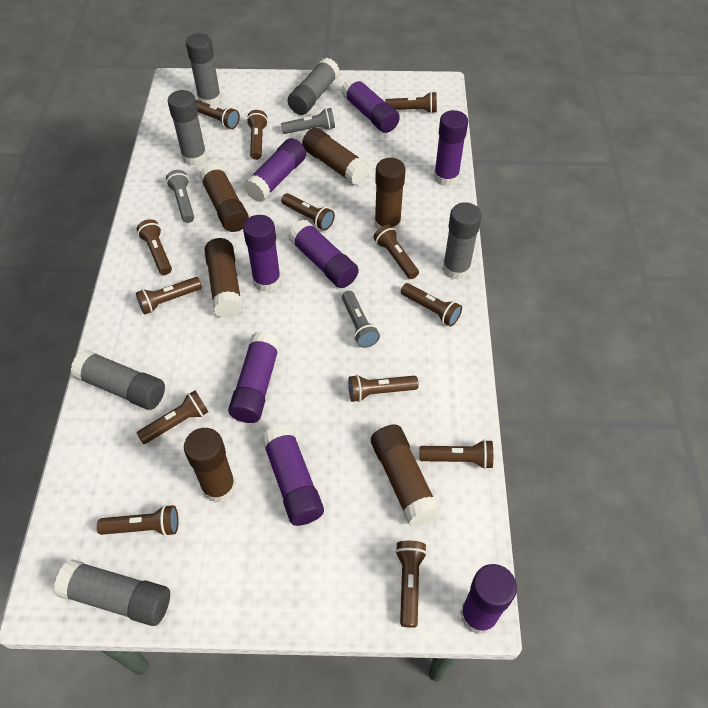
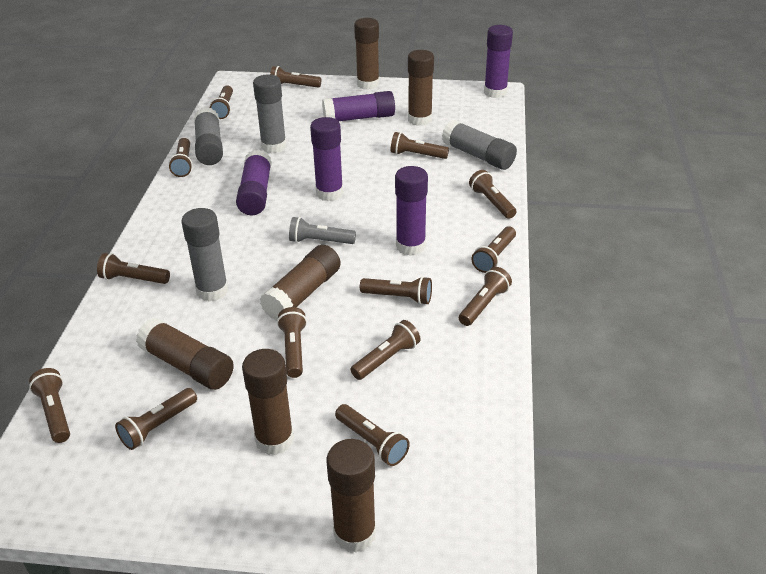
brown flashlight: [97,505,178,536] [136,277,202,314] [137,219,172,275] [137,390,208,444] [196,100,240,129] [247,110,268,160] [281,193,335,231] [348,375,419,402] [373,225,419,279] [385,92,437,113] [395,541,427,628] [401,283,462,327] [420,440,493,469] = 13 -> [29,368,70,443] [97,253,170,284] [115,388,197,450] [169,138,193,177] [210,86,233,119] [270,66,321,88] [277,307,307,378] [335,404,410,466] [351,320,420,380] [360,276,432,305] [391,132,449,159] [459,267,512,326] [469,170,517,219] [472,226,516,273] = 14
grey flashlight: [166,170,194,223] [281,108,335,134] [342,291,380,348] = 3 -> [289,217,356,244] = 1
grey glue stick: [54,559,170,626] [71,349,165,410] [168,90,207,166] [186,33,221,106] [288,58,340,115] [443,202,482,280] = 6 -> [181,208,228,302] [194,107,223,165] [253,75,287,153] [442,120,517,170] = 4
purple glue stick: [228,331,280,423] [243,215,281,292] [244,138,306,202] [261,424,324,526] [288,219,359,288] [341,76,400,133] [434,110,468,186] [460,564,517,635] = 8 -> [236,149,272,215] [310,117,343,201] [322,91,395,121] [395,166,428,256] [484,25,513,98] = 5

